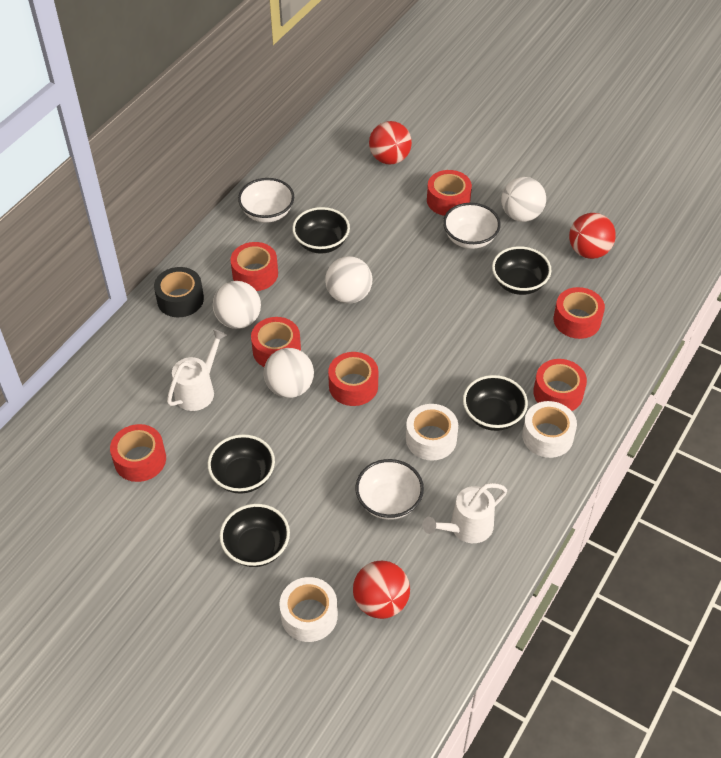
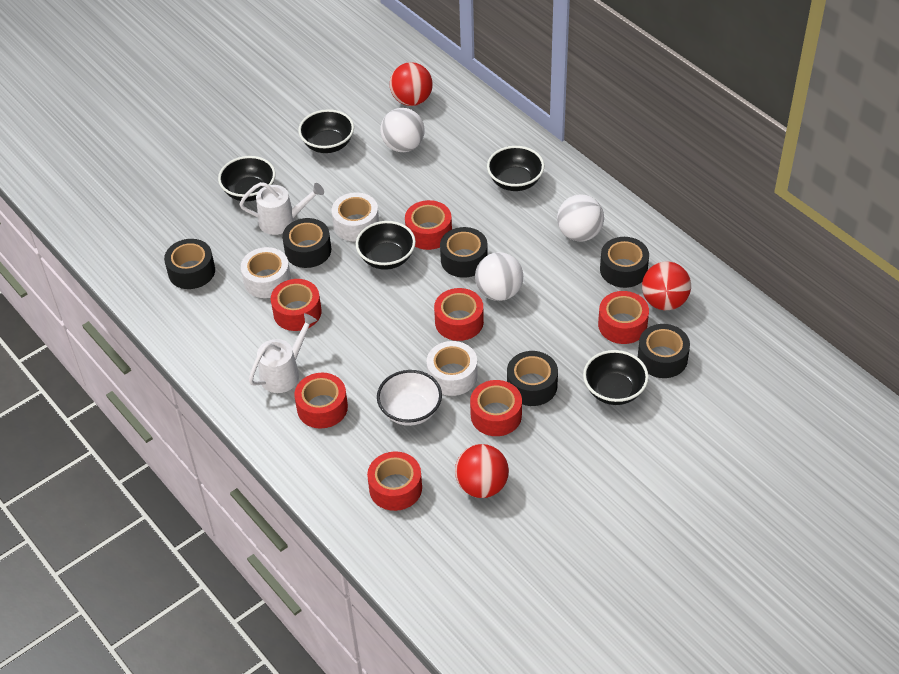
black tape: [154,267,204,317] = 1 -> [164,239,215,289] [282,218,331,268] [440,227,488,278] [507,351,558,406] [600,237,649,288] [638,324,690,378] = 6
white ball: [213,281,261,329] [264,348,314,398] [325,256,372,304] [501,177,546,222] = 4 -> [380,108,425,152] [475,252,523,301] [557,194,604,242] = 3
white bowl: [238,178,294,223] [355,459,424,520] [443,203,501,249] = 3 -> [377,370,442,426] = 1

